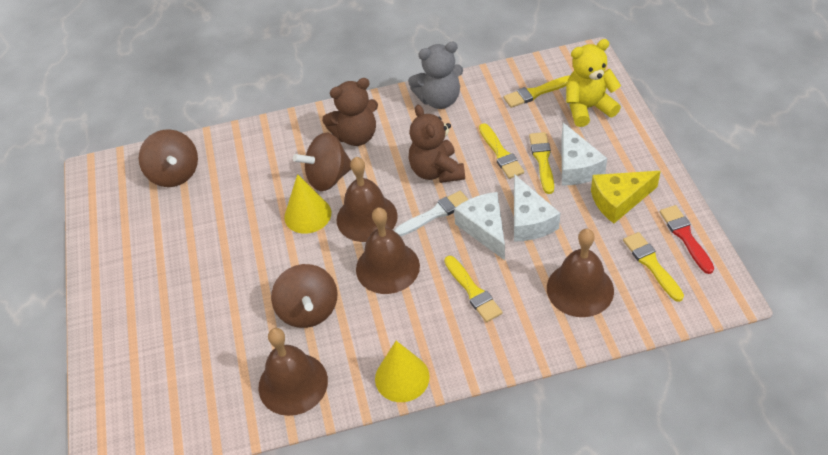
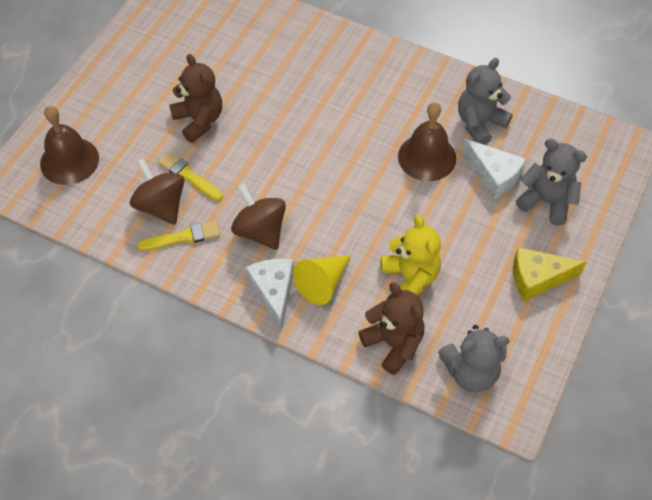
brown bell: [259,328,328,416] [336,157,398,242] [356,208,420,294] [547,229,614,317] = 4 -> [40,106,99,185] [398,102,456,181] = 2
brown spinning top: [139,129,198,187] [271,264,337,328] [293,133,351,191] = 3 -> [130,159,184,225] [231,184,286,250] = 2
grey teddy bear: [408,42,463,109] = 1 -> [438,325,510,392] [458,58,513,145] [516,139,587,226] = 3
red brush: [660,205,714,274] = 1 -> none = 0
white brush: [395,191,469,236] = 1 -> none = 0
white cheese: [454,192,505,260] [514,174,560,242] [562,122,607,186] = 3 -> [245,258,294,331] [462,139,526,199] = 2
yellow brush: [444,256,503,322] [479,123,524,179] [504,75,570,108] [529,132,554,194] [623,232,684,302] = 5 -> [137,220,221,251] [158,151,223,201] = 2
yellow cone: [284,174,331,234] [375,341,430,402] = 2 -> [293,255,351,305] = 1

